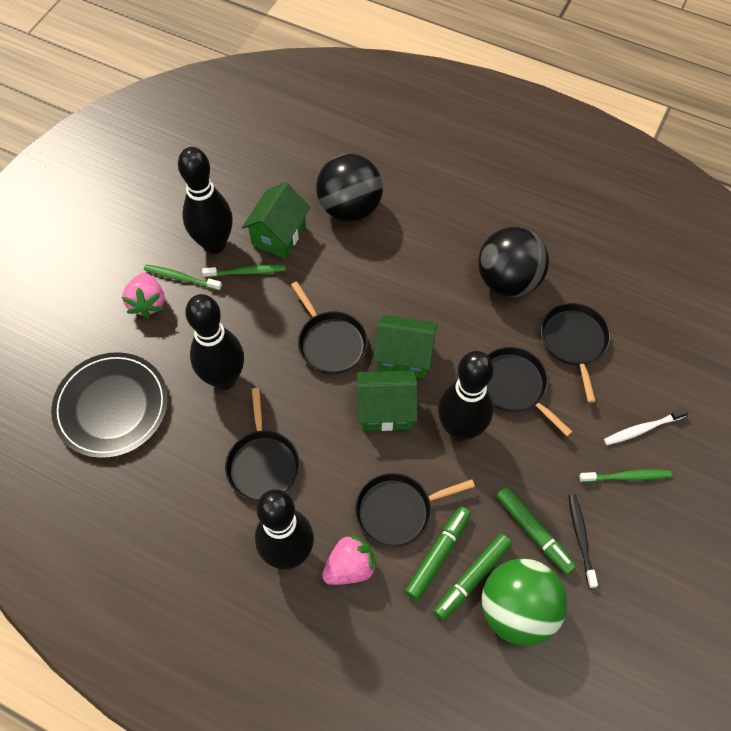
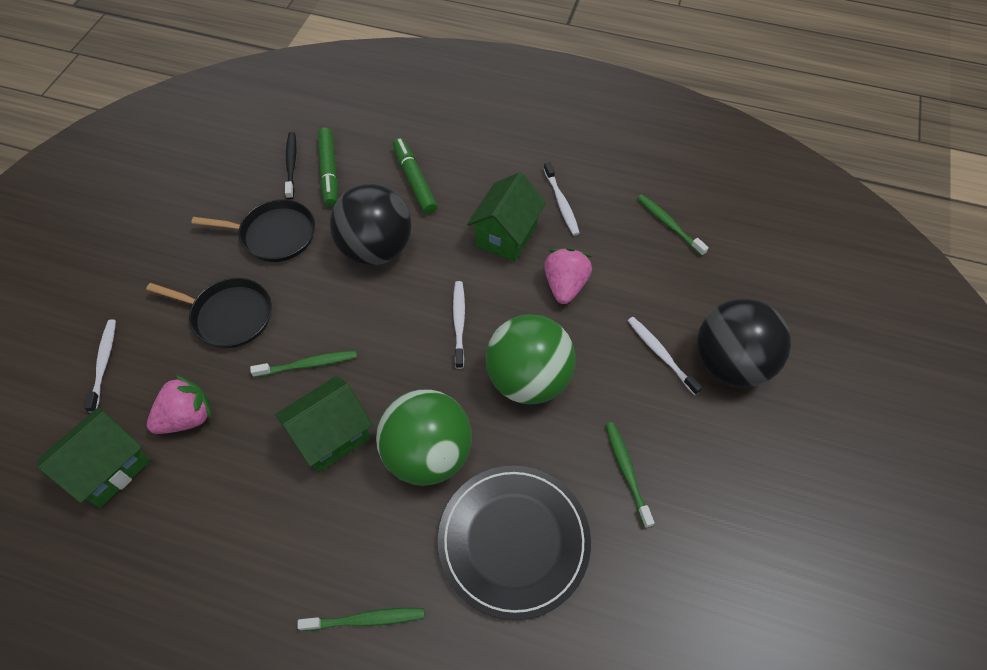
black bowling pin: [178,147,233,253] [185,294,244,390] [255,489,314,569] [438,351,494,441] = 4 -> none = 0
black pan: [225,388,300,501] [291,281,368,374] [355,473,475,547] [487,347,573,437] [541,303,611,403] = 5 -> [146,278,272,348] [191,199,315,262] = 2
green ball: [482,558,567,646] = 1 -> [376,389,472,486] [486,314,576,404] = 2
green marker: [405,506,471,601] [434,534,512,621] [496,487,576,575] = 3 -> [318,127,338,207] [393,138,437,214] = 2
green toothbrush: [144,265,222,291] [202,265,286,278] [579,469,672,482] = 3 -> [250,351,357,377] [297,608,424,631] [606,422,655,528] [637,194,709,256] = 4
white toothbrush: [604,408,689,445] = 1 -> [84,319,116,413] [453,281,465,369] [544,162,580,236] [628,317,703,395] = 4

